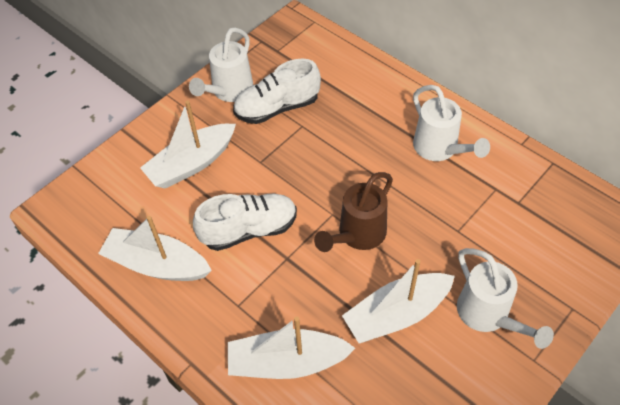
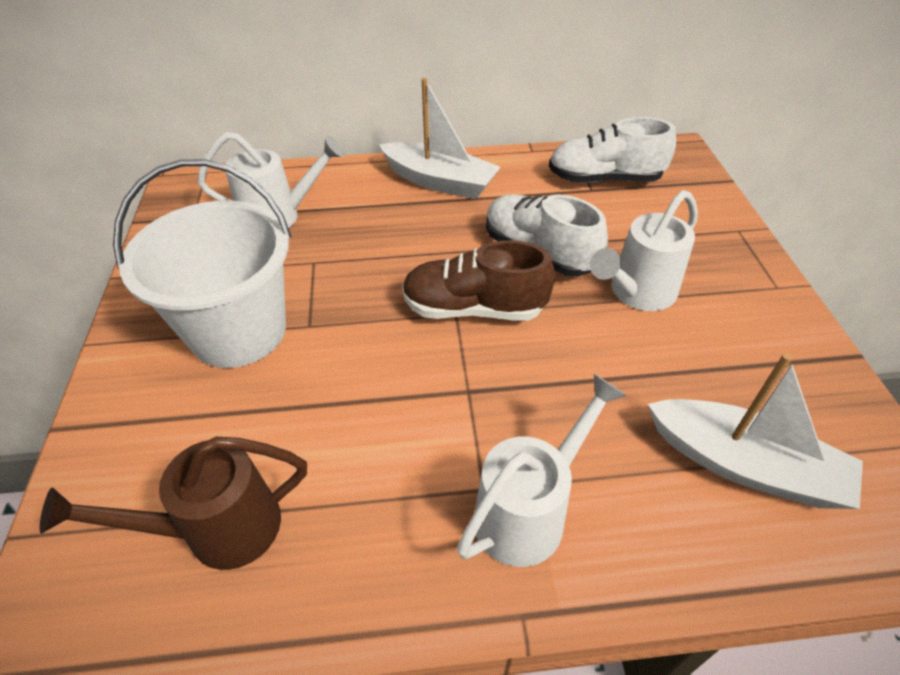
brown shoe: none = 0 -> [402,240,555,320] = 1
white boat: [98,216,212,281] [140,101,236,189] [228,316,355,379] [342,259,455,343] = 4 -> [379,78,501,199] [648,353,863,509] = 2
white bucket: none = 0 -> [113,159,292,368] = 1

